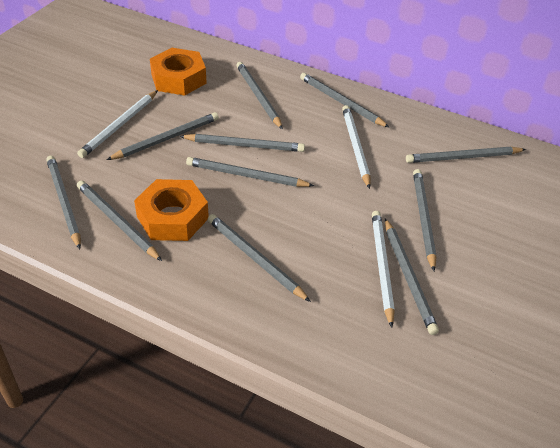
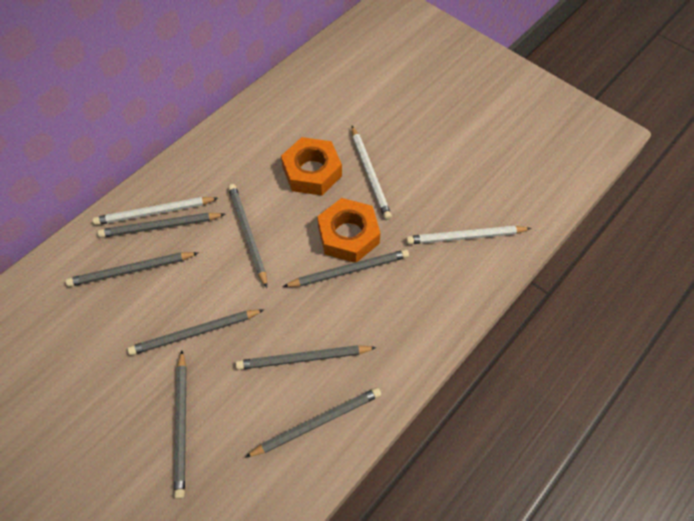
grey pencil: [46,156,81,249] [77,181,162,261] [107,112,219,160] [180,134,305,152] [186,157,314,187] [208,214,311,302] [236,62,283,129] [300,73,390,128] [385,218,439,335] [406,147,526,163] [413,169,437,271] = 11 -> [66,252,198,287] [98,212,225,238] [128,309,264,355] [174,351,187,499] [228,184,267,288] [236,345,377,370] [245,387,381,458] [283,249,409,287] = 8

